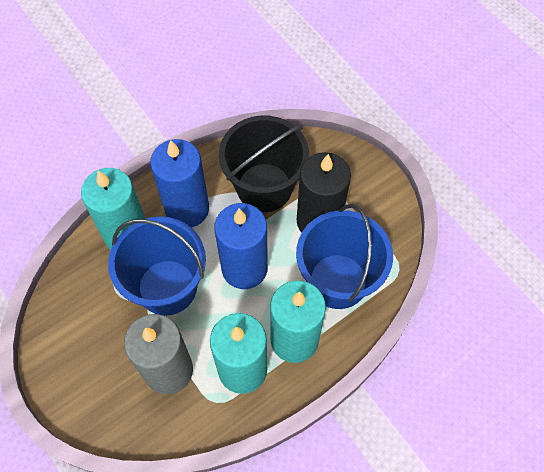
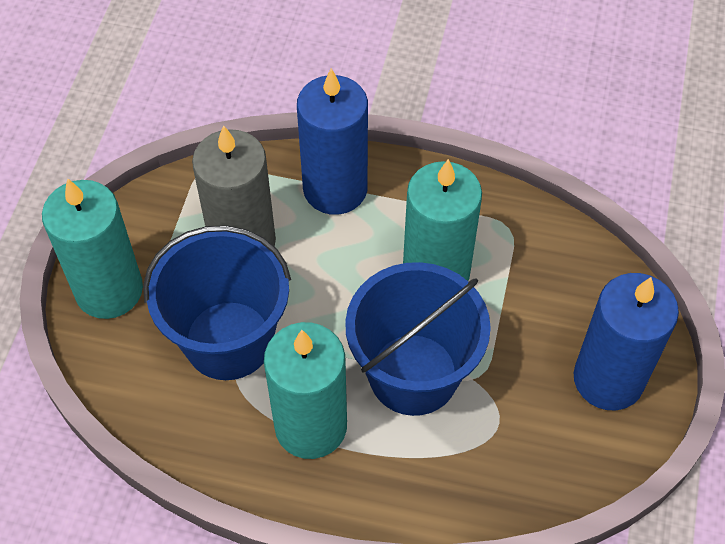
black bucket: [219,115,309,212] = 1 -> none = 0
black candle: [297,152,351,233] = 1 -> none = 0

